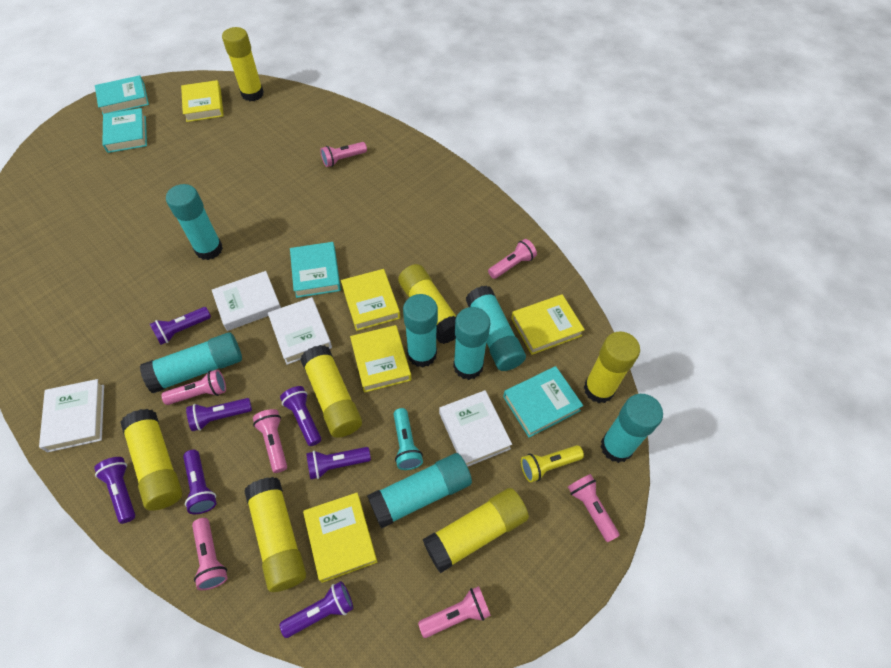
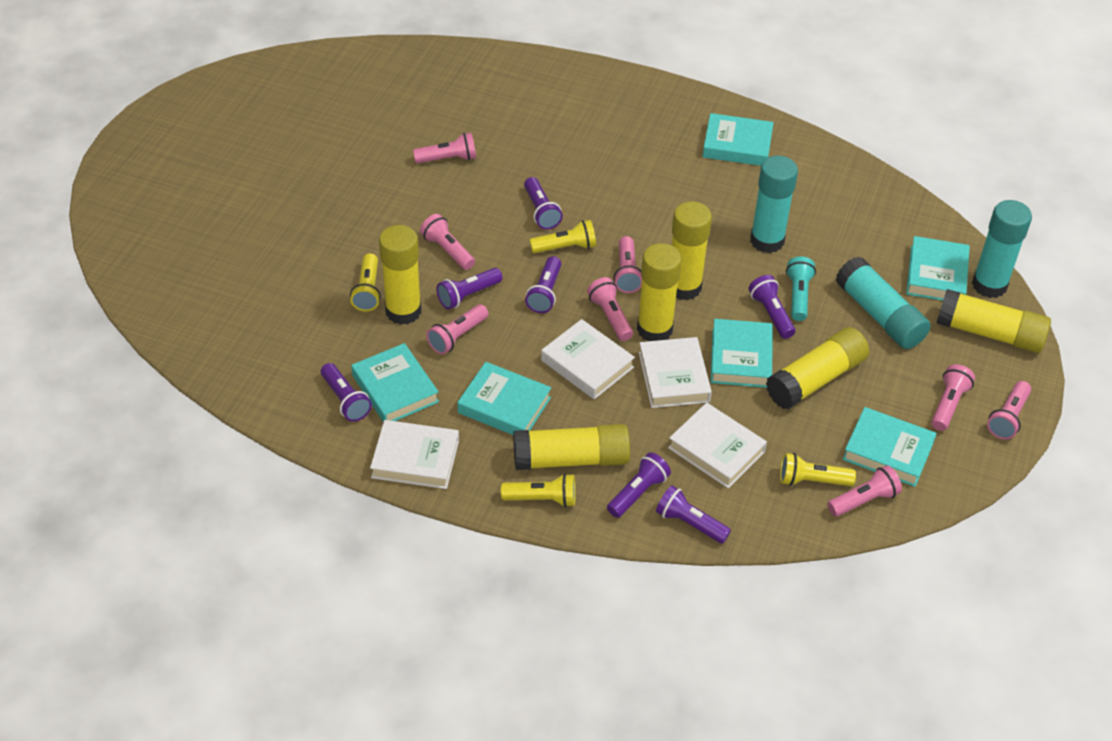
pink flashlight: [161,369,226,405] [192,518,227,590] [253,409,287,473] [320,142,367,167] [418,586,491,638] [488,239,537,279] [568,474,620,542] = 7 -> [413,132,476,164] [420,214,475,270] [426,304,488,354] [587,277,633,341] [613,236,642,293] [828,465,902,517] [931,364,975,431] [987,381,1031,440] = 8
turquoise book: [95,75,149,114] [102,108,147,153] [290,242,341,298] [503,366,583,438] = 4 -> [351,343,439,422] [457,362,551,435] [702,113,774,166] [711,319,772,388] [843,407,937,487] [906,236,970,301] = 6
turquoise glue stick: [140,332,242,393] [166,184,223,260] [367,453,472,529] [403,294,438,367] [453,307,490,380] [466,286,526,371] [601,394,663,463] = 7 -> [750,156,798,253] [836,257,931,349] [972,200,1032,298] = 3
yellow book: [181,80,224,122] [303,493,377,583] [341,269,400,331] [350,325,411,393] [511,294,585,355] = 5 -> none = 0
yellow flashlight: [521,445,584,483] = 1 -> [350,253,381,312] [501,473,575,507] [530,220,596,253] [780,453,856,486] = 4
yellow glue stick: [120,409,182,511] [222,27,264,101] [244,477,306,592] [300,345,362,438] [398,264,456,344] [423,488,529,573] [584,331,640,403] = 7 -> [379,225,422,325] [513,424,630,470] [637,243,682,341] [672,201,712,300] [766,327,869,409] [936,289,1051,353] = 6

